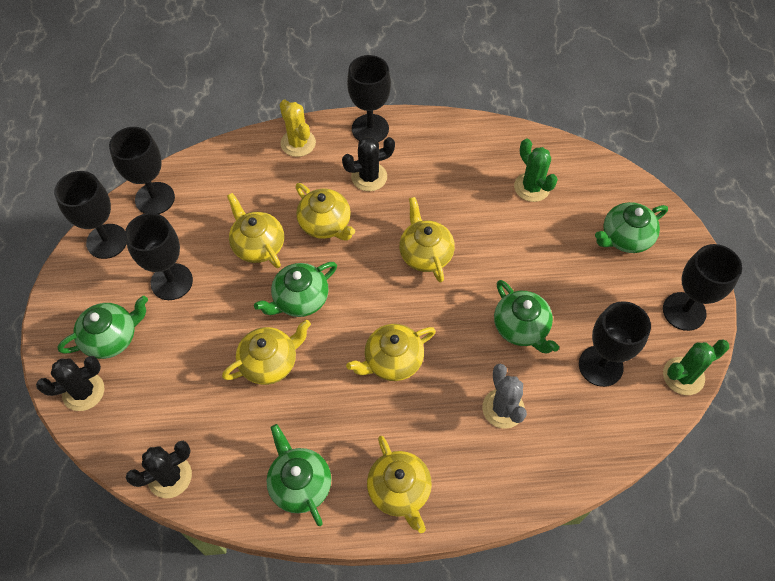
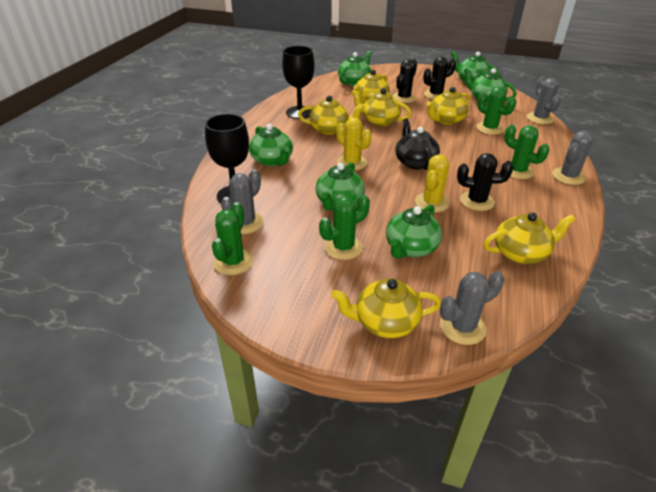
black goblet: [54,171,127,259] [109,127,175,214] [125,213,193,300] [347,55,391,142] [579,301,651,387] [663,244,742,331] = 6 -> [205,114,249,203] [282,46,315,119] = 2
black teapot: none = 0 -> [395,118,440,170] = 1
green cactus: [514,139,558,202] [663,340,729,395] = 2 -> [212,202,254,275] [319,195,370,260] [476,87,516,135] [504,125,549,179] = 4
green teapot: [58,296,148,359] [254,262,337,317] [266,424,331,526] [494,280,559,353] [595,202,668,253] = 5 -> [249,124,293,166] [316,162,365,211] [338,51,372,86] [386,205,442,259] [451,51,499,83] [464,67,517,104] = 6
grey cactus: [482,364,527,429] = 1 -> [221,169,263,234] [440,271,504,345] [527,76,561,124] [552,131,593,185] = 4
yellow cactus: [279,100,316,157] = 1 -> [336,118,372,170] [415,154,450,212] = 2

